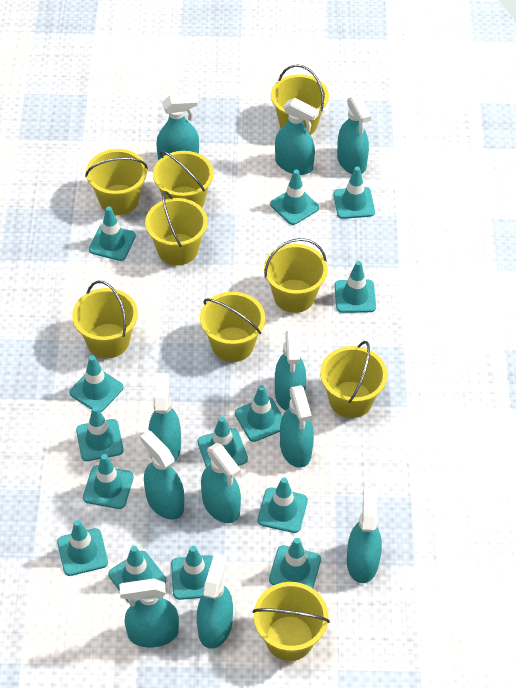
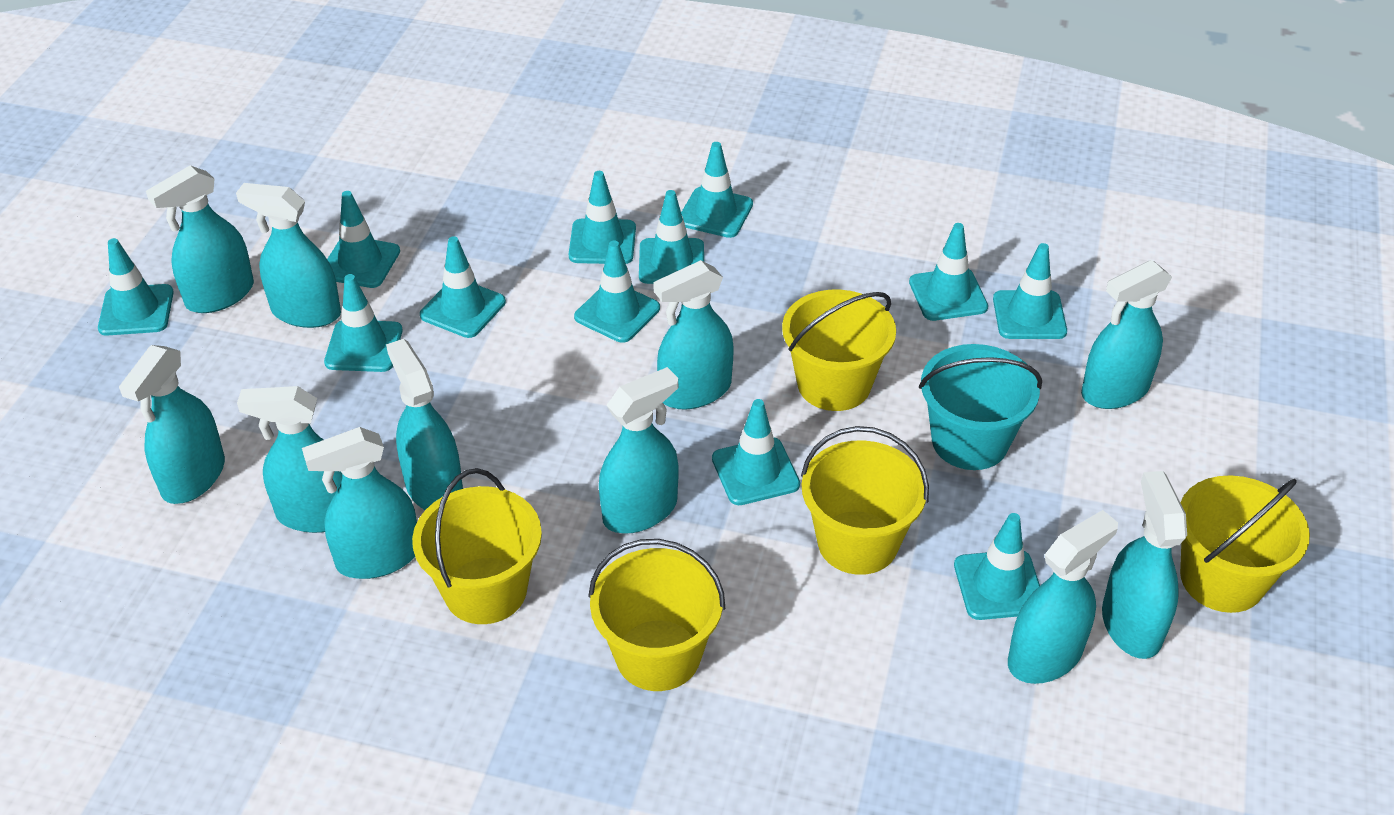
turquoise bucket: none = 0 -> [919,344,1042,470] = 1
turquoise traffic cone: [57,520,108,576] [69,355,124,412] [76,406,124,461] [83,454,134,509] [89,206,136,261] [108,546,166,603] [171,546,213,600] [198,417,248,467] [235,385,283,442] [257,477,308,533] [269,538,321,588] [270,169,319,225] [333,167,375,219] [335,261,376,313] = 14 -> [98,238,174,336] [324,274,402,372] [327,191,400,288] [420,236,506,338] [569,171,636,264] [574,240,660,343] [639,190,704,284] [681,142,753,238] [712,399,800,505] [909,223,988,321] [954,513,1040,620] [993,243,1067,339] = 12
yellow bucket: [72,281,138,358] [85,149,148,215] [145,191,208,265] [153,151,214,208] [200,292,265,362] [253,582,330,661] [264,238,328,313] [271,64,329,135] [320,341,387,418] = 9 -> [412,468,542,624] [588,539,725,691] [782,290,896,411] [801,426,929,575] [1180,475,1310,613] = 5

